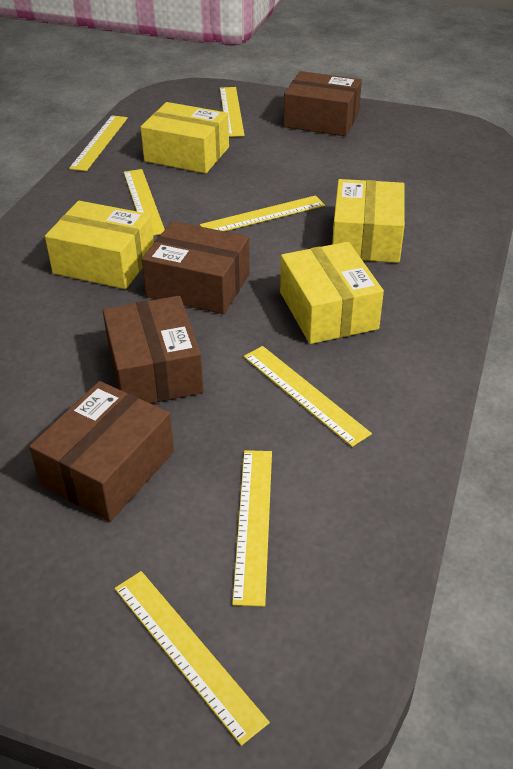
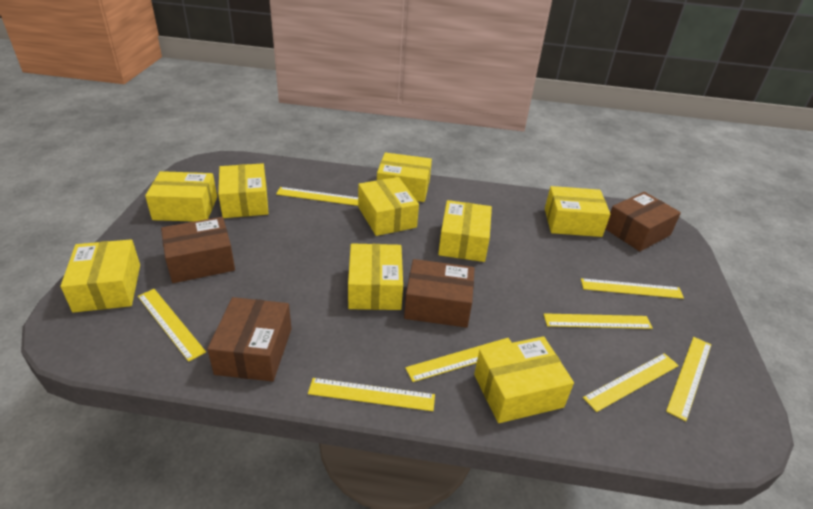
yellow box: [45,201,154,289] [141,102,229,173] [280,242,384,344] [332,179,405,263] = 4 -> [61,239,140,313] [145,171,217,222] [218,163,269,218] [348,244,403,310] [358,177,419,236] [377,152,432,202] [438,200,492,262] [474,336,574,423] [545,186,610,237] = 9
yellow ruler: [69,115,128,171] [115,571,270,746] [124,169,165,236] [200,195,325,231] [220,87,245,137] [232,450,272,607] [244,346,372,447] = 7 -> [138,289,206,362] [276,187,358,206] [308,378,435,411] [405,338,512,382] [544,313,653,329] [581,278,684,299] [583,353,679,412] [666,337,711,421] = 8

